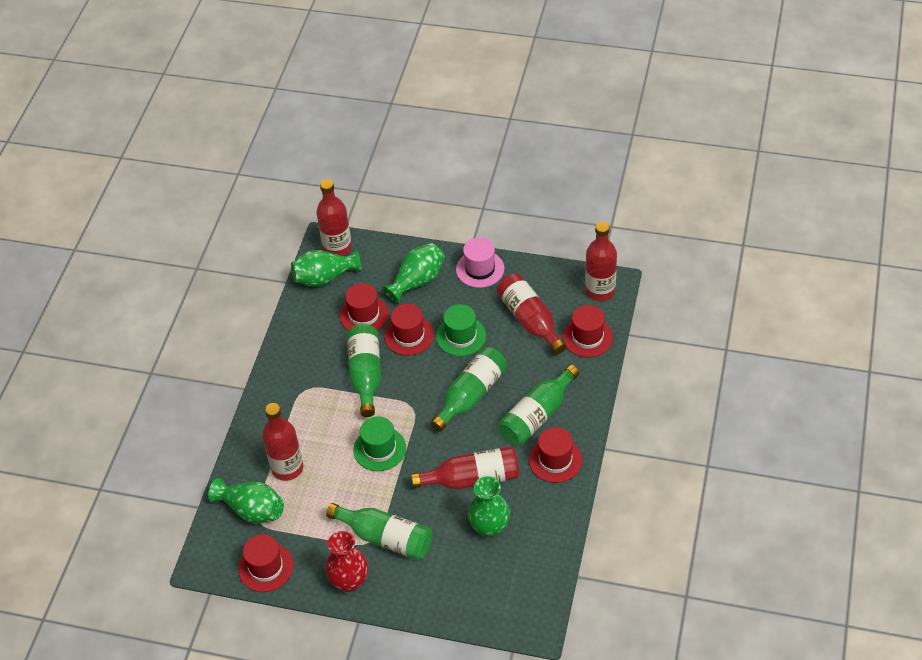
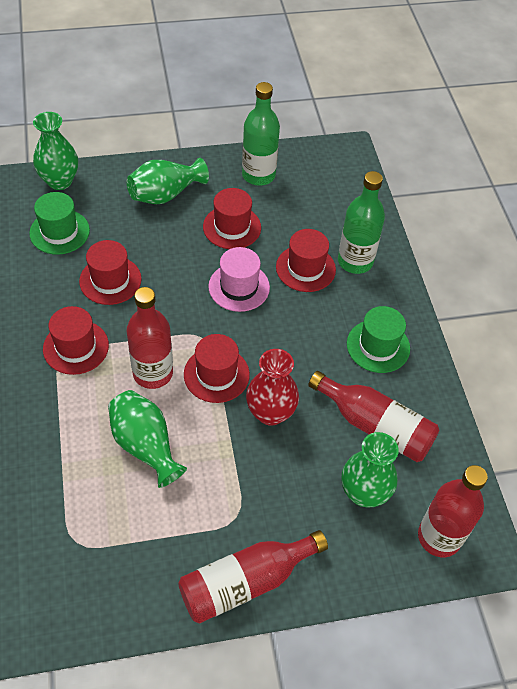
green bottle: [326,503,433,560] [347,324,381,417] [431,347,507,432] [498,365,579,446] = 4 -> [242,82,280,186] [338,171,385,274] = 2
red bottle: [262,403,303,481] [316,179,352,256] [411,446,519,490] [497,274,566,354] [585,222,617,301] = 5 -> [126,287,173,389] [178,530,328,624] [308,371,439,462] [418,465,488,557] = 4

